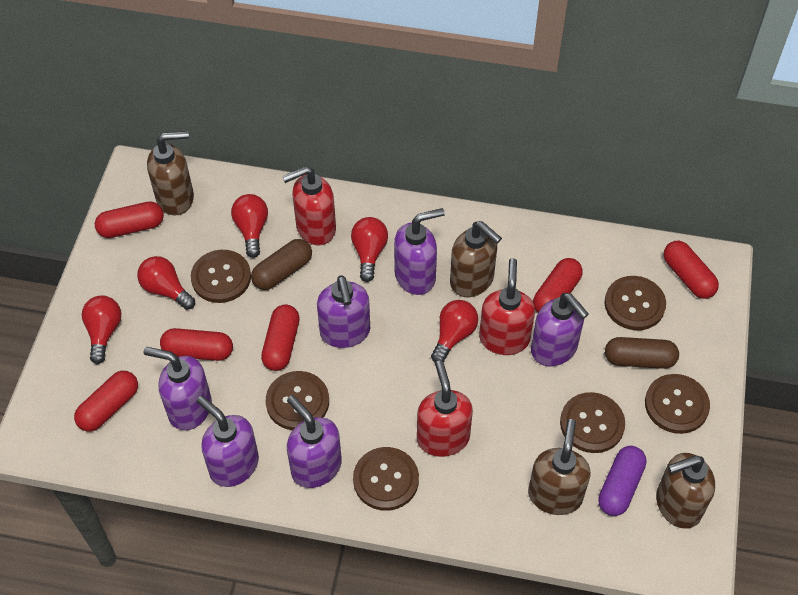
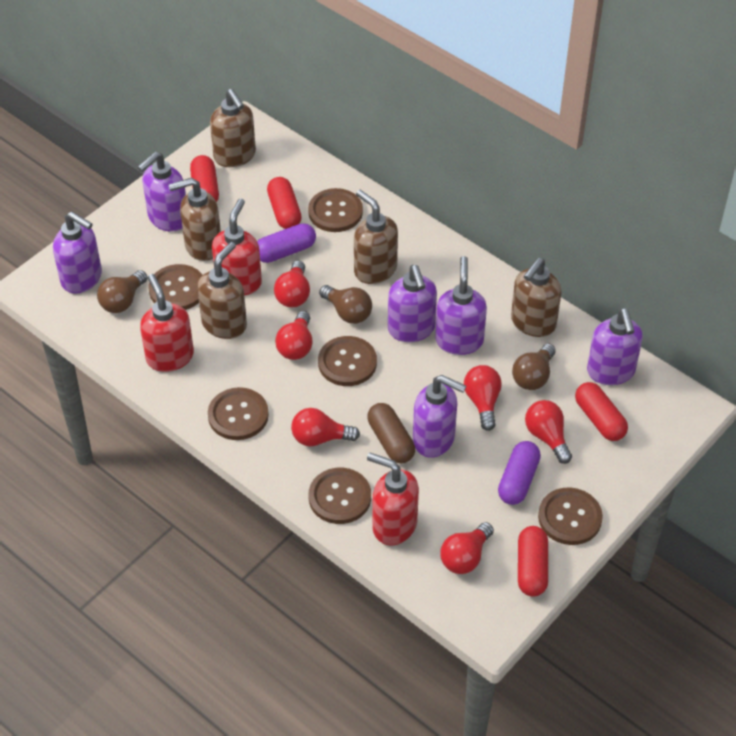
brown capsule: [251,239,312,290] [605,337,679,369] = 2 -> [367,403,415,463] = 1
brown light bulb: none = 0 -> [97,270,147,313] [319,285,372,324] [512,344,556,390] = 3
brown soap dispenser: [147,131,194,215] [450,221,502,297] [528,419,590,515] [656,453,715,529] = 4 -> [168,178,221,261] [197,242,247,339] [210,89,256,167] [354,190,398,284] [511,258,562,337] = 5
purple capsule: [598,446,646,516] = 1 -> [257,223,316,263] [498,441,541,505] = 2
red capsule: [74,371,138,431] [95,201,164,238] [160,328,233,361] [261,304,300,371] [533,258,583,313] [663,241,719,299] = 6 -> [190,155,219,202] [267,177,301,229] [518,526,548,596] [575,382,628,441] = 4
red light bulb: [82,295,121,364] [137,256,195,310] [231,194,268,258] [351,217,388,282] [431,300,478,363] = 5 -> [274,261,310,307] [275,311,312,360] [291,408,360,446] [440,522,494,574] [464,365,502,431] [525,400,572,464] = 6

